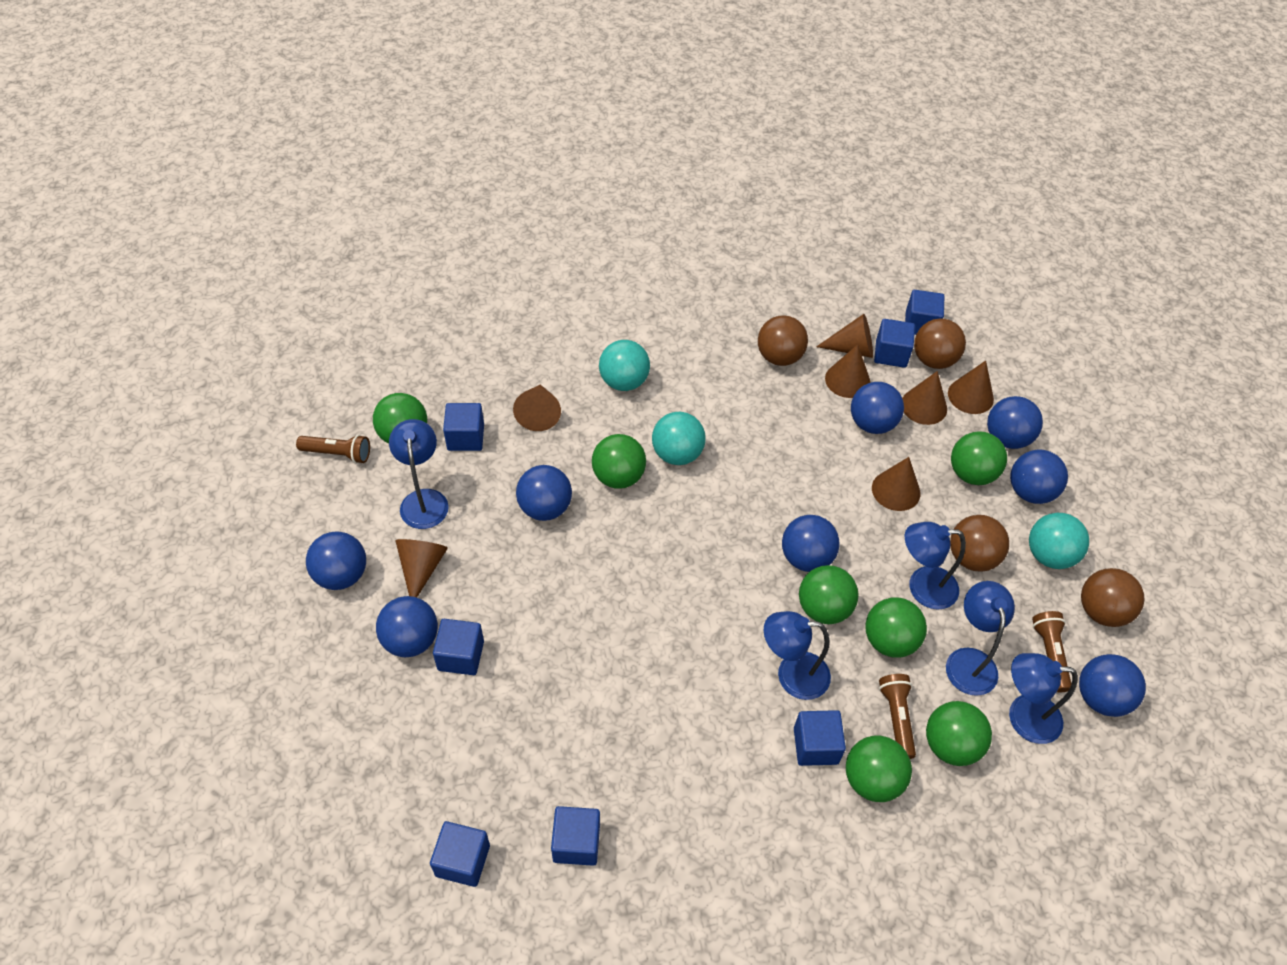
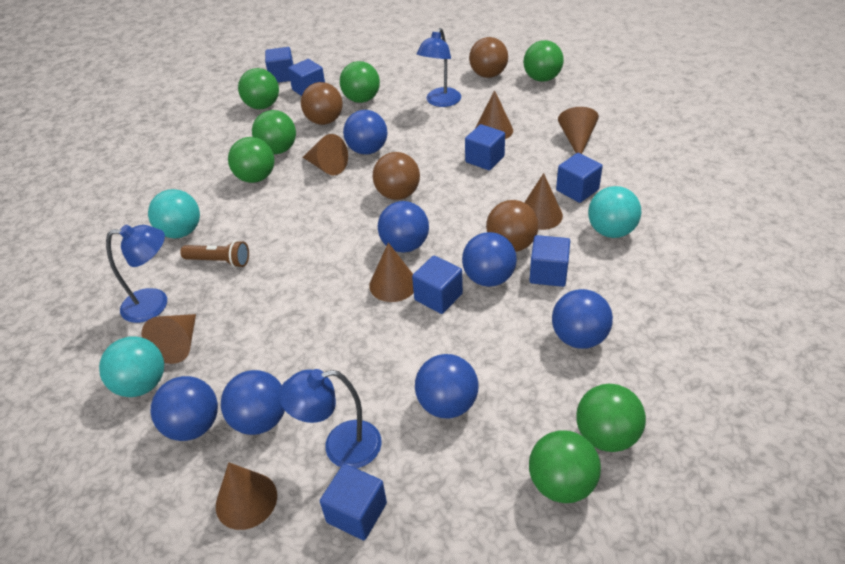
blue ball: [306,532,366,590] [376,596,438,657] [516,465,572,521] [782,515,839,572] [851,382,904,434] [987,396,1043,449] [1010,450,1068,504] [1079,654,1146,717] = 8 -> [151,376,218,441] [221,370,285,435] [343,110,387,155] [378,201,429,253] [415,354,479,418] [462,232,517,287] [552,289,613,349] = 7
blue lamp: [389,419,449,529] [764,611,831,700] [905,522,966,610] [946,581,1015,696] [1009,653,1078,744] = 5 -> [106,225,167,323] [279,369,382,468] [416,28,461,107] = 3
brown flashlight: [296,435,370,464] [879,674,916,759] [1032,611,1071,692] = 3 -> [180,240,249,268] = 1

